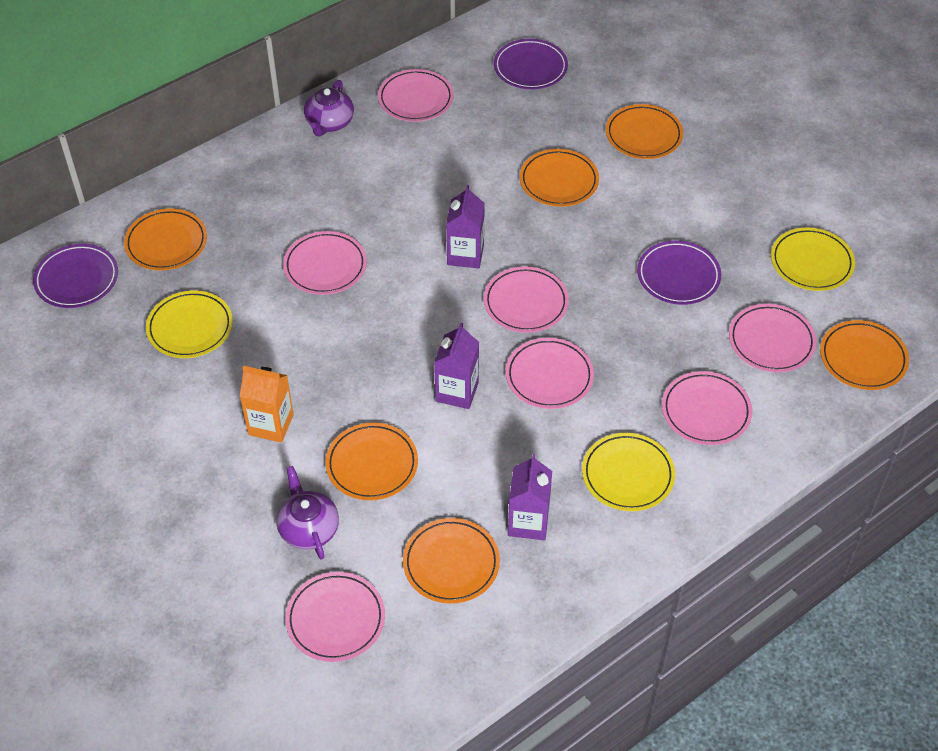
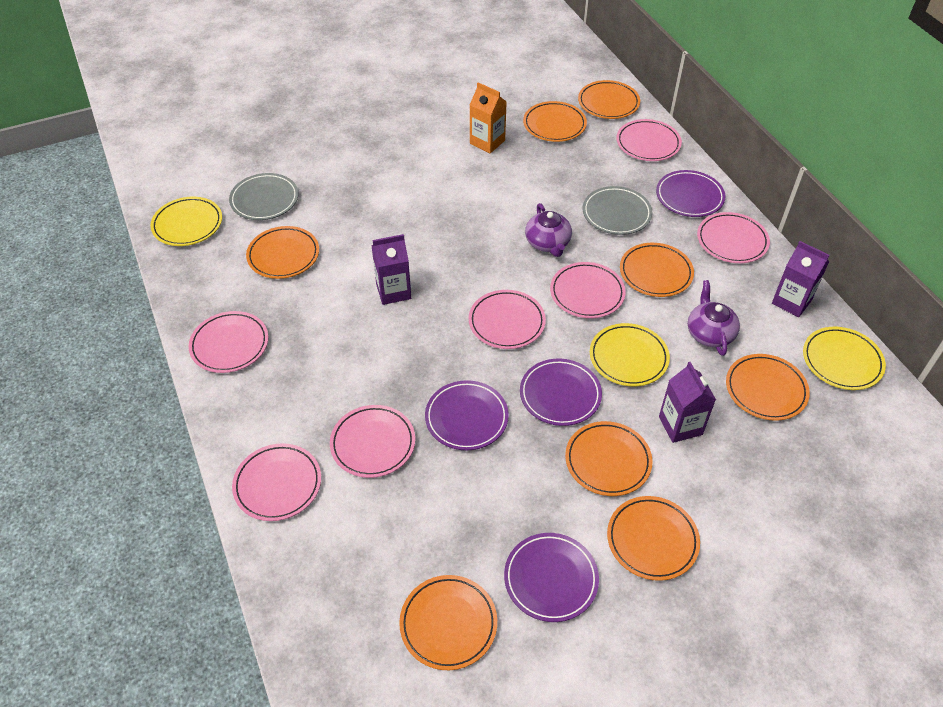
grey plate: none = 0 -> [229,173,298,220] [583,186,652,235] = 2
orange plate: [124,209,207,270] [326,423,418,500] [403,518,500,604] [520,149,599,207] [606,104,683,159] [820,320,909,390] = 6 -> [246,226,319,279] [399,575,497,670] [523,101,587,142] [565,421,653,496] [578,80,640,119] [607,496,700,581] [620,243,694,297] [726,354,810,421] = 8
purple plate: [33,244,118,308] [494,39,568,89] [637,241,721,305] = 3 -> [425,380,509,450] [504,533,599,622] [520,359,602,426] [656,170,725,217] = 4

